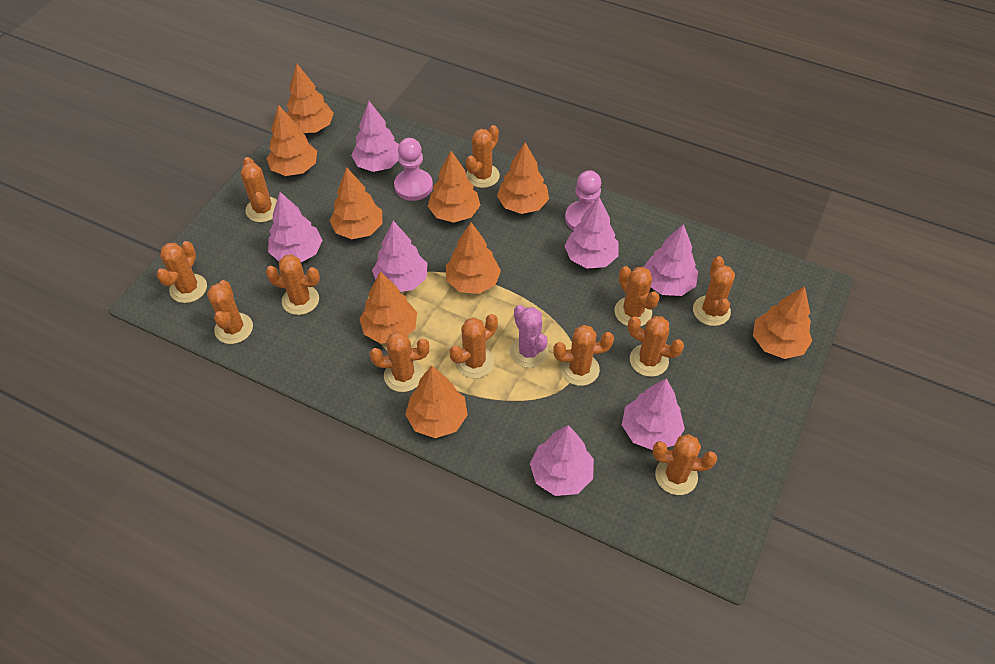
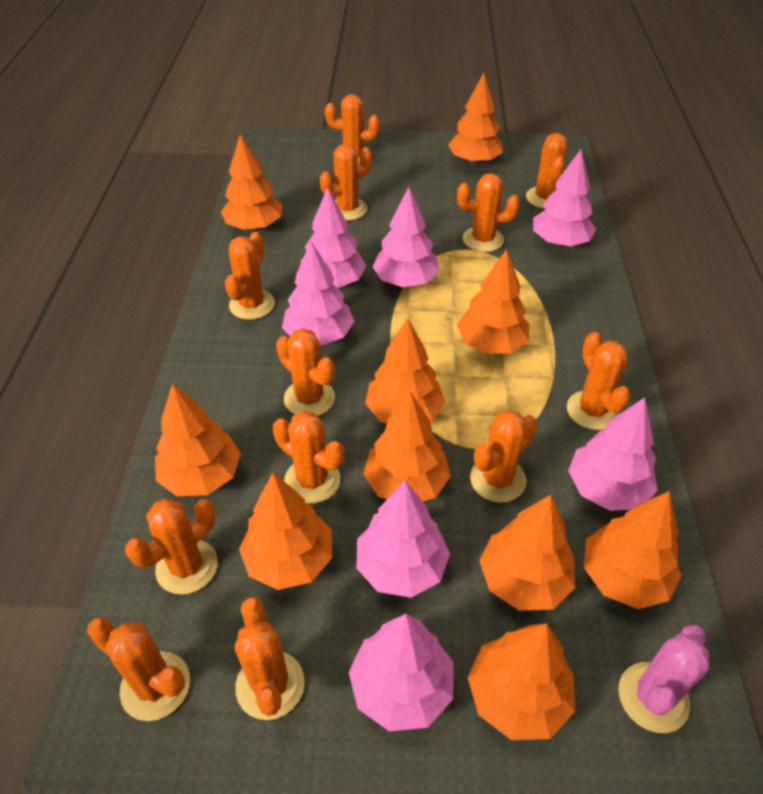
orange tree: [266,105,317,176] [287,64,334,133] [329,167,382,239] [359,271,417,344] [405,366,468,438] [428,151,481,223] [446,222,501,294] [497,143,549,214] [753,286,812,359] = 9 -> [155,384,241,496] [221,134,282,231] [239,473,332,590] [363,391,450,501] [365,318,445,423] [448,73,503,165] [457,249,529,354] [468,623,575,740] [479,495,575,611] [584,491,681,609] = 10
pink pawn: [394,138,433,201] [565,170,601,231] = 2 -> none = 0

